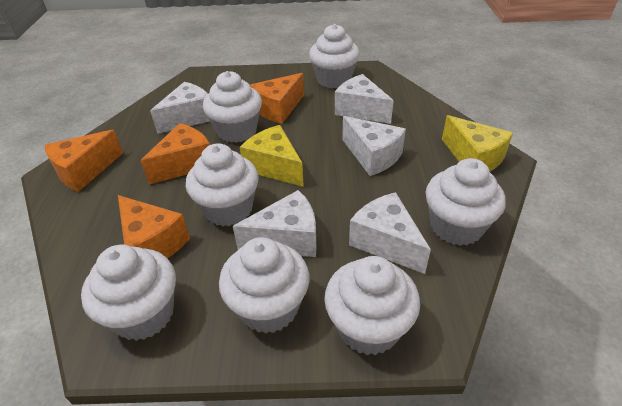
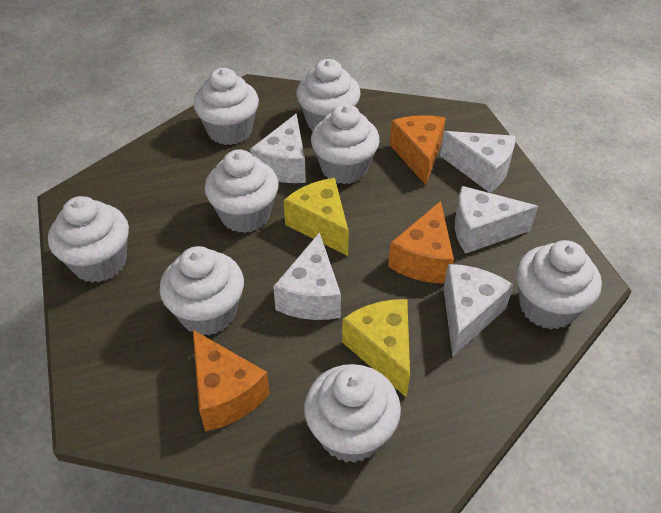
orange cheese: [45,130,123,192] [118,195,190,258] [140,123,210,185] [250,73,304,124] = 4 -> [193,330,270,432] [388,201,454,283] [390,115,446,185] = 3
white cupcake: [81,245,176,341] [186,143,259,226] [203,71,262,143] [219,237,309,334] [309,24,360,89] [324,256,420,355] [425,158,506,246] = 7 -> [48,196,129,283] [160,246,244,336] [193,68,259,145] [205,149,279,233] [297,59,361,131] [304,364,401,463] [311,104,380,184] [516,240,602,329] = 8

